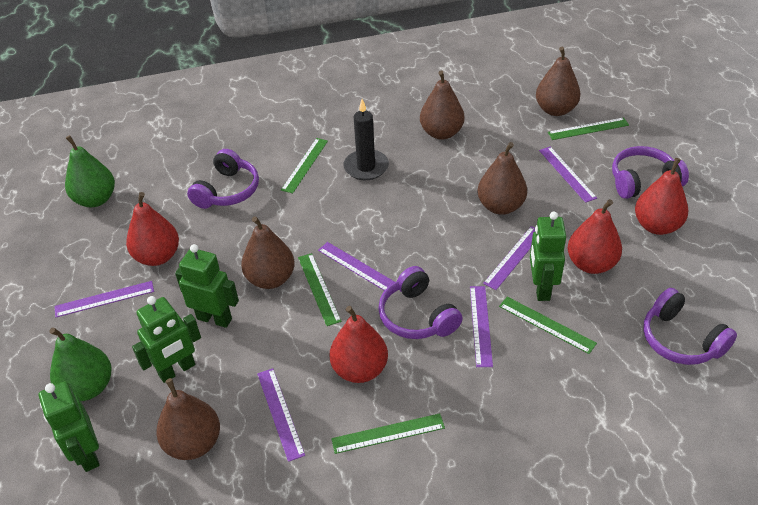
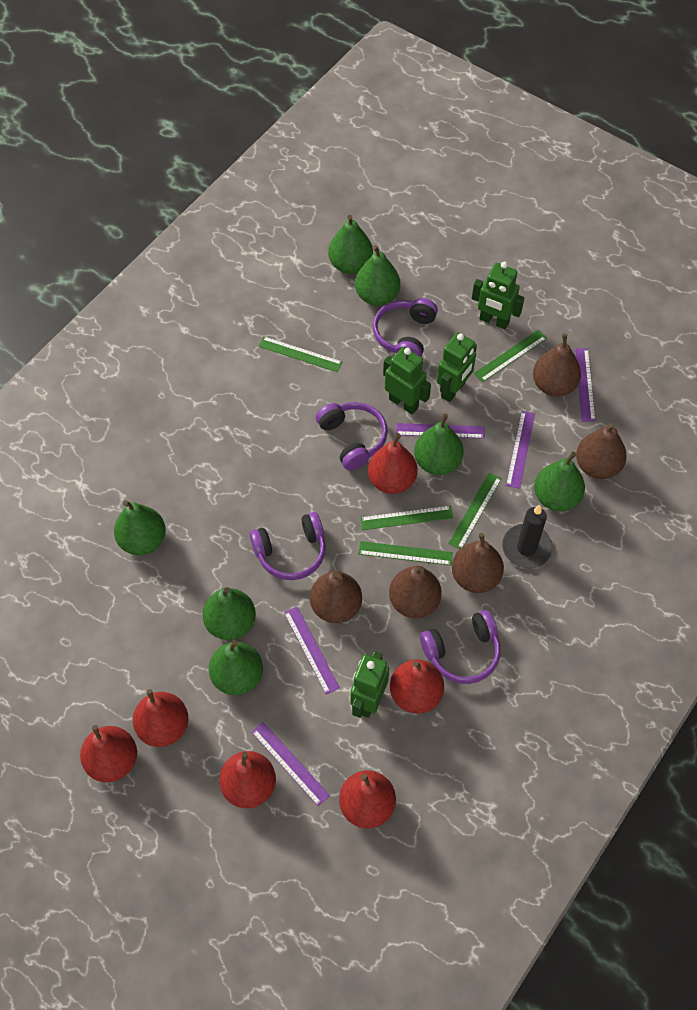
green pear: [49,327,112,401] [65,135,115,207] = 2 -> [114,500,166,555] [203,587,256,640] [209,640,263,695] [328,215,373,274] [355,245,400,306] [414,413,464,475] [534,452,585,511] = 7
purple ruler: [54,281,154,317] [257,368,305,462] [318,242,395,291] [470,286,493,367] [483,226,535,290] [539,147,597,203] = 6 -> [252,722,330,806] [284,607,340,695] [396,423,485,439] [506,411,535,489] [575,349,596,422] = 5
red pear: [126,192,179,266] [329,306,388,383] [567,199,622,274] [635,158,688,235] = 4 -> [80,725,137,782] [133,689,188,747] [219,751,276,808] [339,770,396,829] [368,433,417,494] [390,659,444,714] = 6

